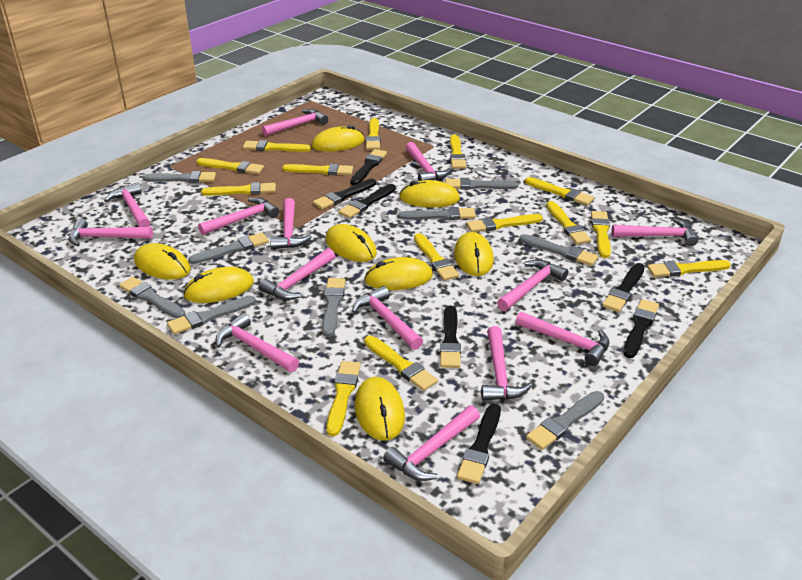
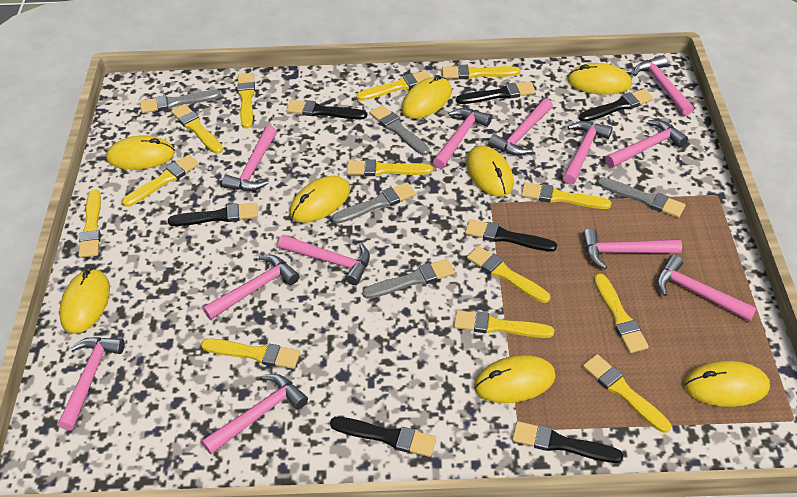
grey brush: [119,277,185,318] [142,171,216,183] [167,296,256,334] [188,232,269,264] [322,278,346,337] [398,207,476,220] [445,178,518,190] [519,234,598,266] [526,391,604,450] = 9 -> [140,90,221,113] [332,182,416,224] [362,259,455,299] [370,105,429,155] [597,177,685,218] = 5
pink hammer: [69,218,153,246] [104,182,150,227] [198,197,279,235] [216,313,299,372] [258,248,335,300] [262,109,328,136] [270,198,312,249] [352,286,423,350] [383,405,480,481] [405,142,451,181] [481,326,532,401] [497,259,568,311] [516,311,609,366] [611,218,699,246] = 14 -> [58,337,125,430] [202,374,308,454] [203,254,299,320] [222,126,277,191] [278,235,370,285] [433,108,492,169] [488,98,553,156] [563,121,613,185] [582,228,682,269] [605,120,688,168] [633,55,694,116] [657,255,757,322] = 12
yellow brush: [196,158,264,174] [201,182,276,196] [243,140,311,152] [282,164,353,175] [326,361,361,436] [364,336,438,391] [366,118,381,150] [414,233,459,281] [450,134,466,169] [466,214,543,232] [525,177,594,206] [546,201,591,244] [591,211,611,258] [647,260,731,277] = 14 -> [79,189,101,258] [122,155,199,207] [171,104,223,154] [201,339,300,369] [237,73,255,129] [347,159,433,176] [356,70,431,101] [442,65,520,79] [454,310,554,338] [467,246,550,303] [521,182,611,209] [583,354,671,433] [594,273,649,353] = 13

